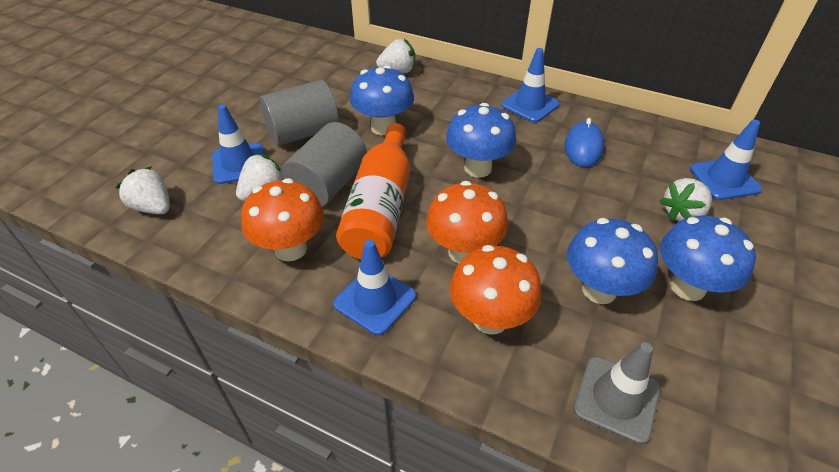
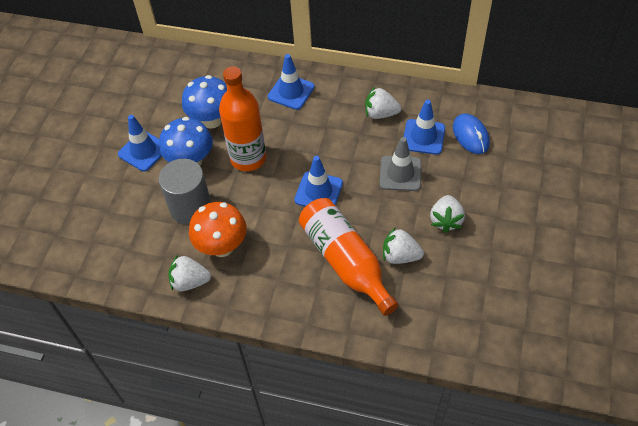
blue mushroom: [350,65,414,135] [446,103,516,178] [567,218,658,304] [660,216,756,301] = 4 -> [159,117,213,166] [182,75,227,129] = 2
grey cylinder: [260,80,339,146] [281,122,367,206] = 2 -> [159,159,211,225] = 1
orange bottle: [336,123,410,259] = 1 -> [219,66,266,171] [299,198,398,316] = 2
orange mushroom: [241,178,324,262] [426,181,508,263] [450,245,542,335] = 3 -> [189,202,247,257] = 1

